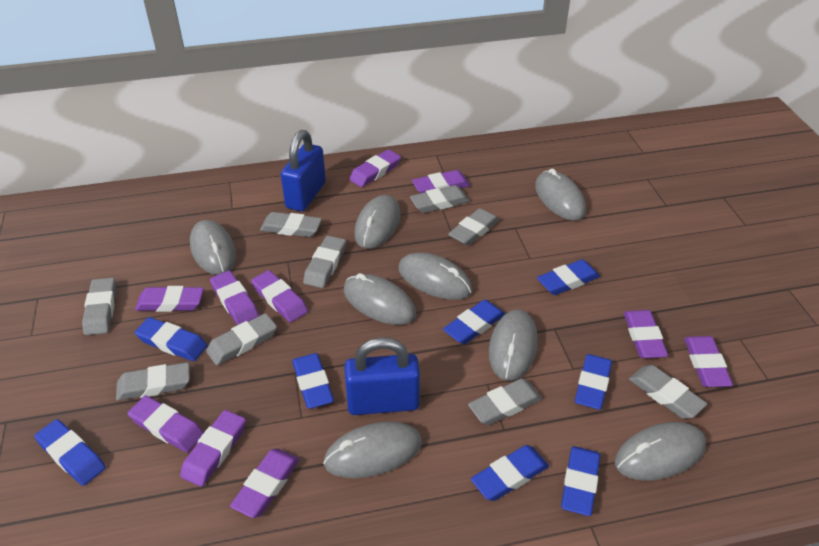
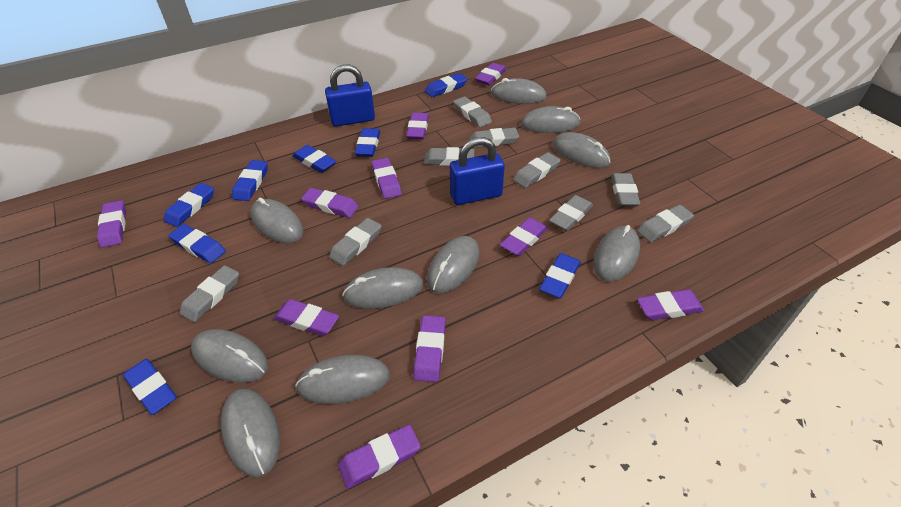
grey mouse: [190,220,236,275] [323,422,422,478] [344,273,416,325] [354,195,401,249] [398,253,472,300] [489,310,538,381] [535,168,586,221] [615,422,706,480] = 8 -> [191,329,268,383] [221,388,280,477] [250,198,303,243] [295,355,390,404] [342,267,424,309] [427,236,479,293] [491,78,547,104] [521,106,580,133] [552,132,611,168] [593,225,640,282] = 10

